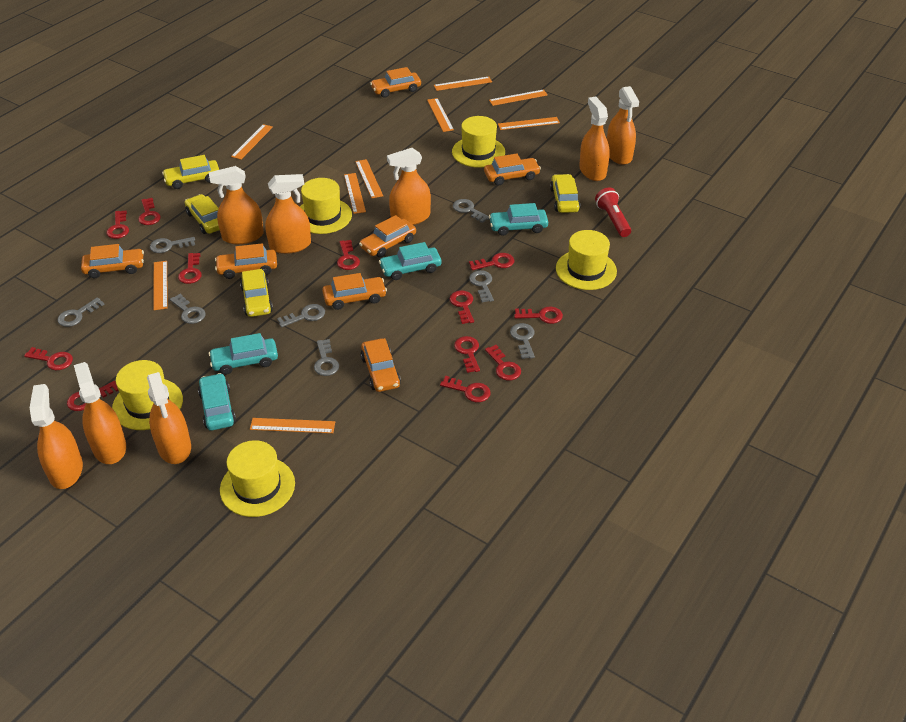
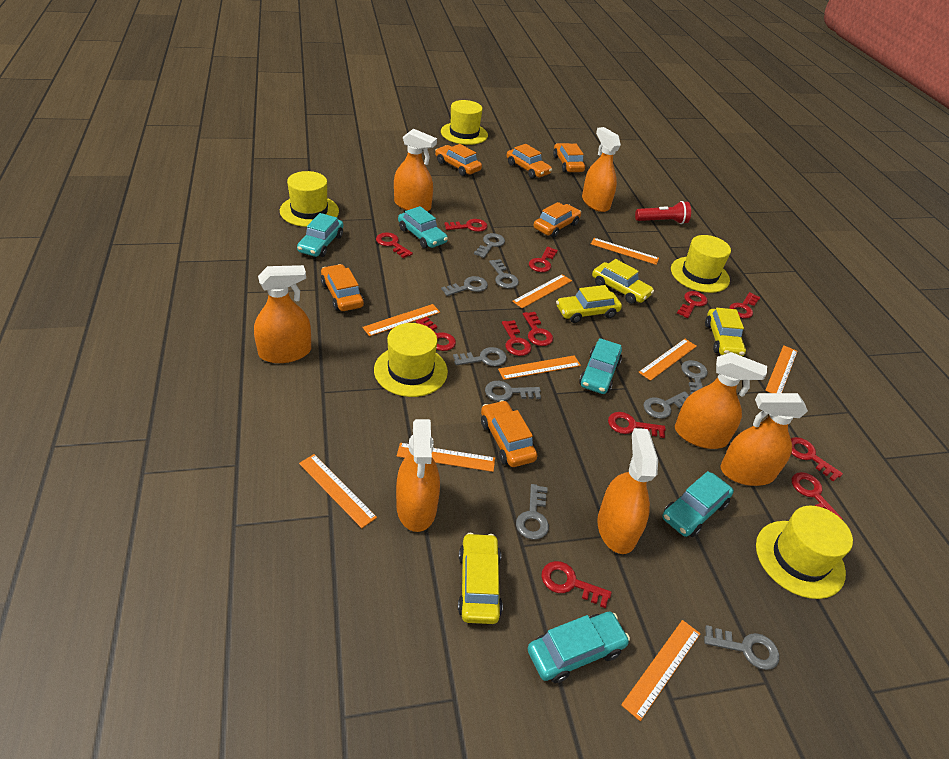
grey key: [57,297,104,327] [150,237,195,253] [170,294,206,324] [277,304,325,327] [314,339,339,376] [453,199,489,223] [469,270,494,303] [510,323,535,359] = 8 -> [441,276,488,296] [453,347,507,366] [474,233,505,258] [485,381,541,402] [489,259,519,289] [516,484,549,539] [644,391,689,419] [681,360,708,395] [704,625,779,670] = 9
orange car: [81,244,144,278] [215,243,277,279] [322,273,387,310] [359,215,416,258] [361,338,401,392] [370,67,421,98] [484,154,541,185] = 7 -> [321,264,364,311] [435,144,482,176] [481,400,537,467] [506,144,552,179] [533,202,581,237] [553,143,585,172] = 6
orange spray bottle: [30,384,83,489] [74,362,126,464] [147,372,191,464] [209,166,264,244] [265,174,311,254] [387,148,431,225] [579,97,610,181] [607,86,639,165] = 8 -> [254,265,311,363] [394,129,437,211] [396,419,440,532] [582,127,621,212] [597,428,658,554] [675,352,767,449] [720,393,808,486] = 7
turquoise car: [198,373,236,431] [209,333,278,375] [379,242,441,280] [489,203,548,236] = 4 -> [297,213,343,257] [398,206,448,248] [528,612,630,683] [579,338,622,394] [662,471,734,537] = 5

